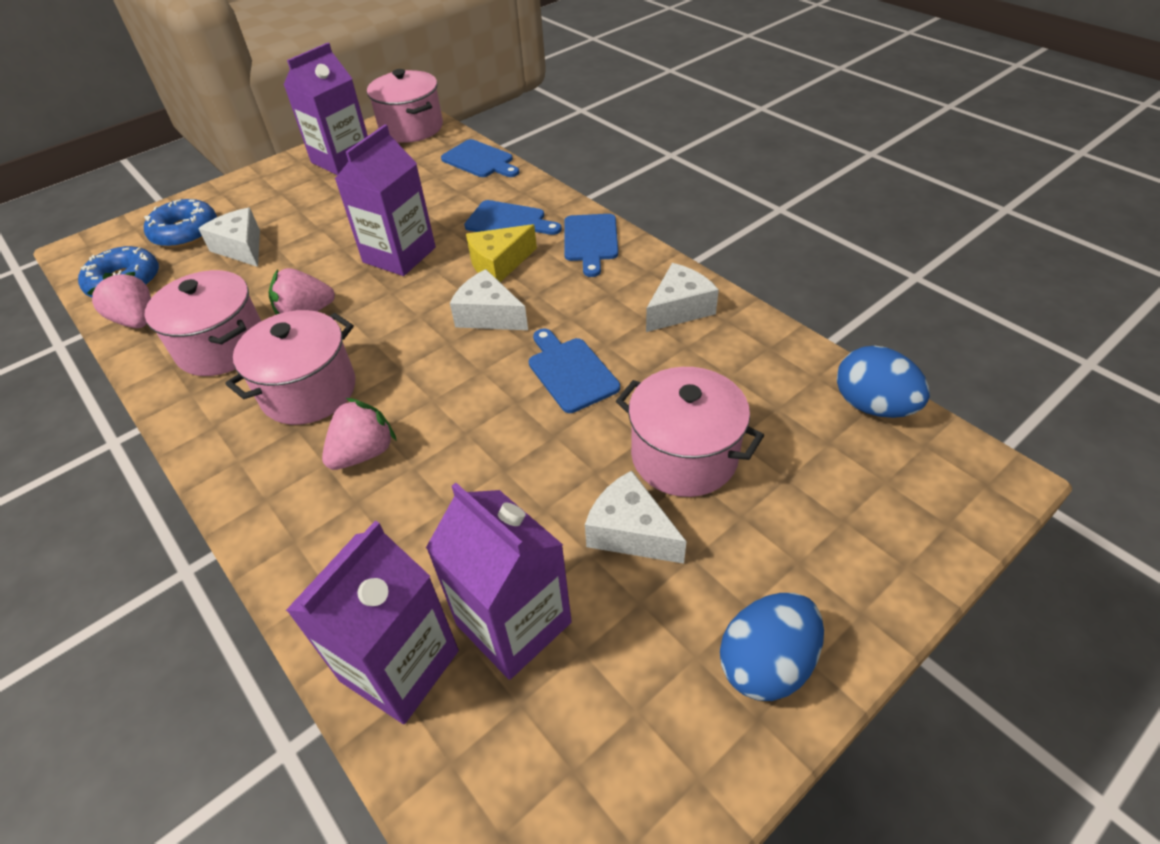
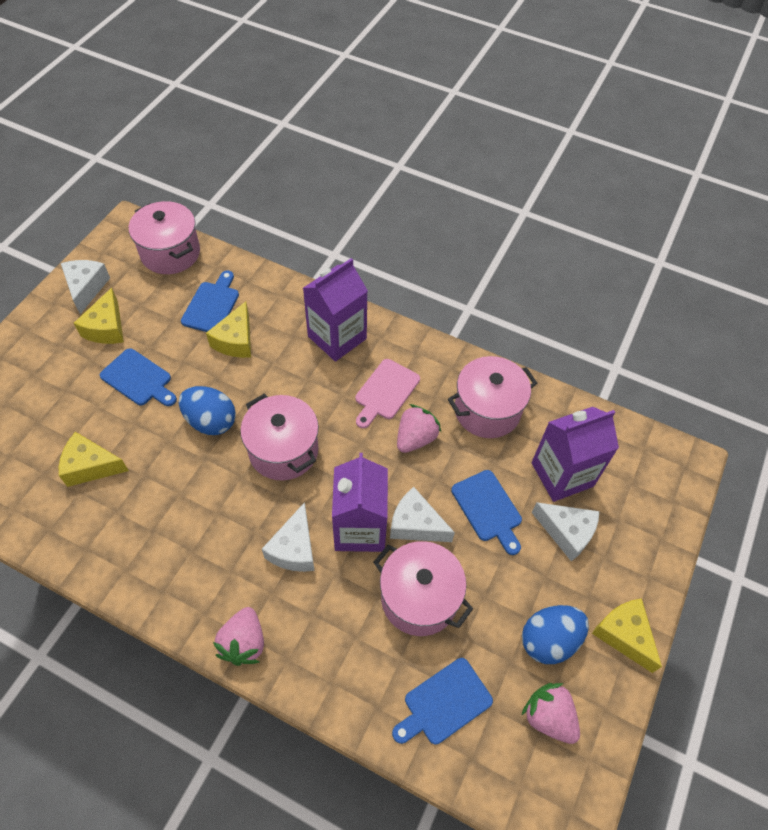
blue donut: [78,246,159,297] [144,199,217,248] = 2 -> none = 0
pink cutting board: none = 0 -> [355,359,420,428] = 1
purple carton: [284,43,368,175] [286,521,459,724] [335,124,436,276] [426,483,572,680] = 4 -> [303,258,368,361] [332,453,388,552] [531,407,619,502] = 3
yellow cheese: [466,224,537,282] = 1 -> [59,432,129,487] [74,288,124,344] [206,301,251,358] [592,598,662,673] = 4

